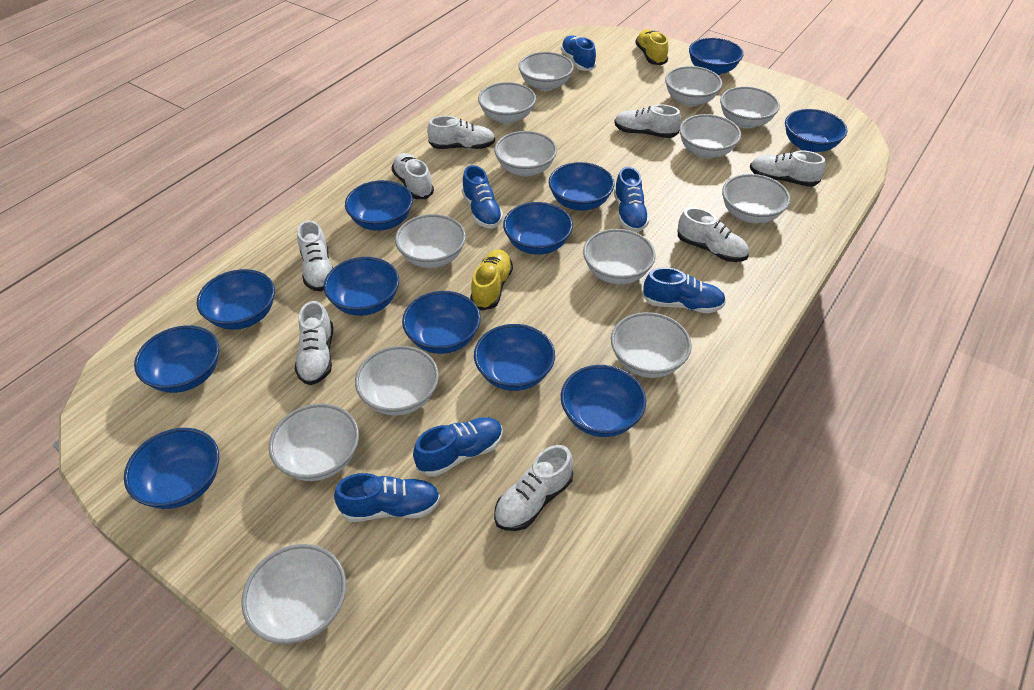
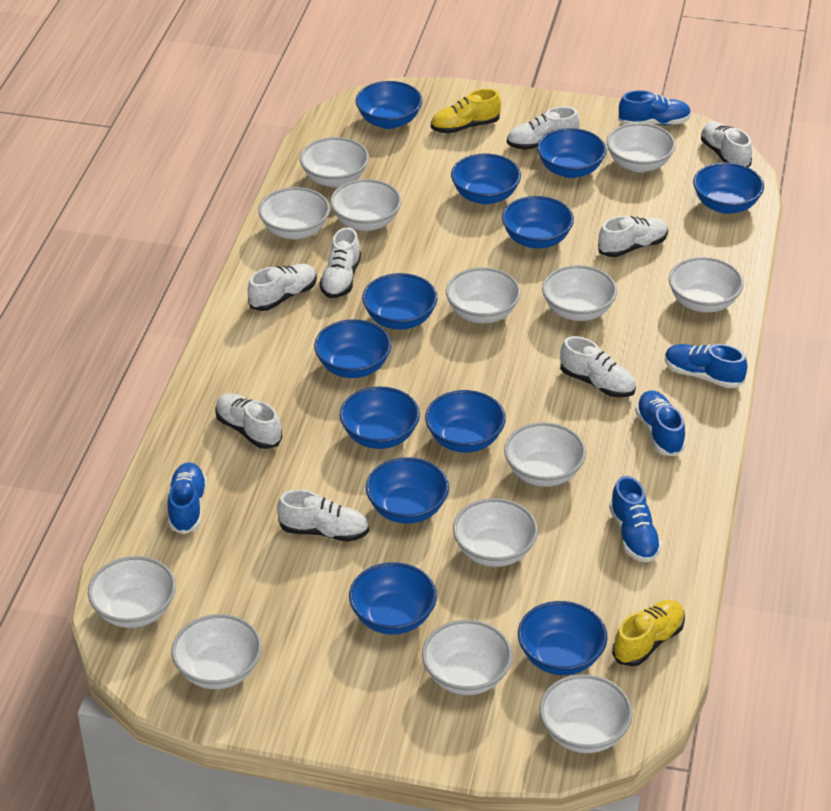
blue shoe: [334,473,440,522] [413,418,503,477] [462,165,503,229] [561,35,596,71] [614,167,649,232] [642,267,726,313] = 6 -> [168,462,207,534] [609,476,662,562] [618,90,691,125] [635,391,686,456] [665,344,747,388] = 5

